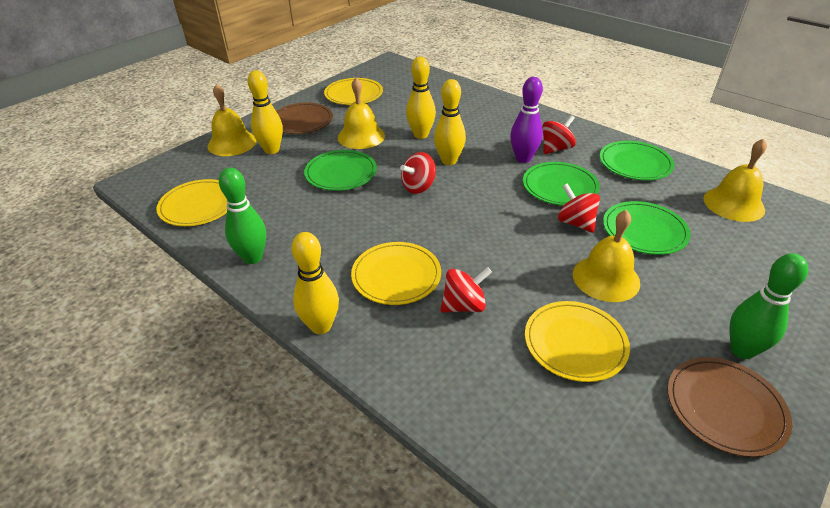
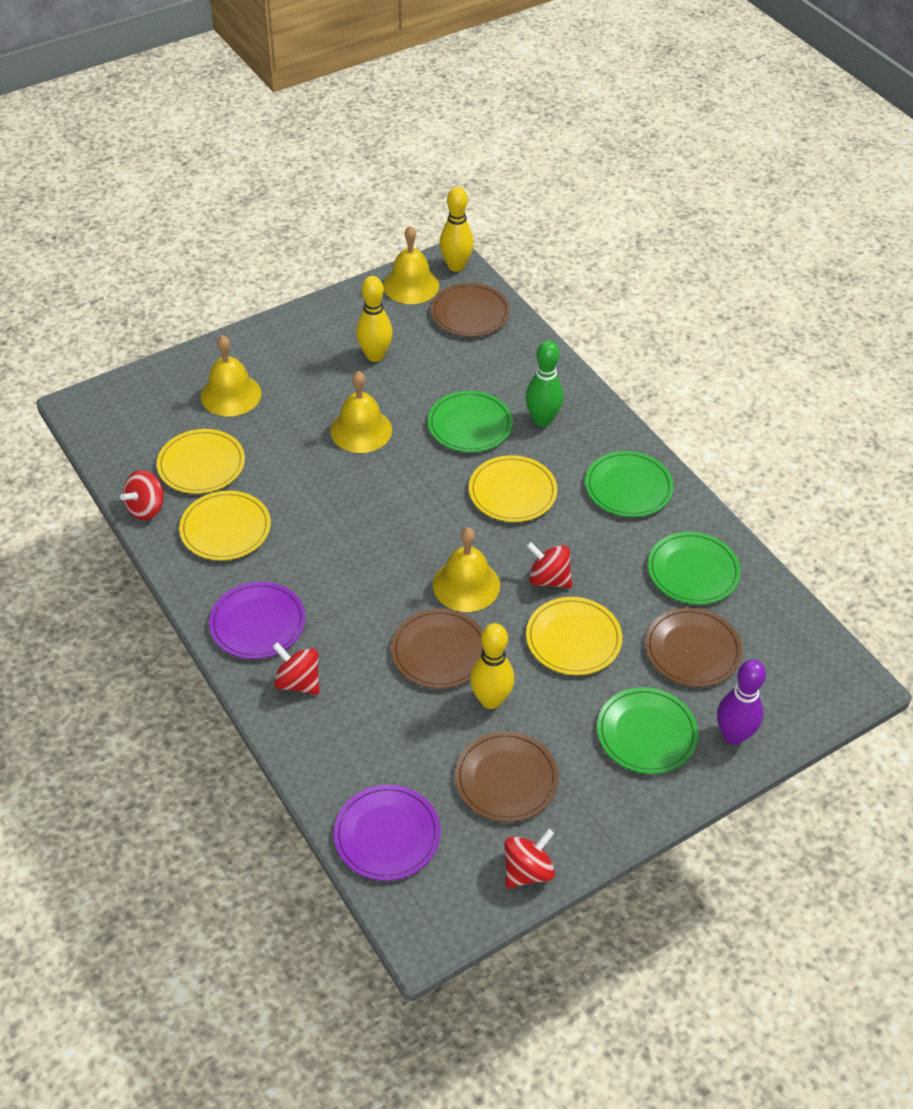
brown plate: [276,103,333,134] [667,357,792,457] = 2 -> [391,609,483,689] [431,283,510,337] [455,731,559,822] [645,608,742,687] = 4
green bowling pin: [219,168,266,264] [730,253,808,359] = 2 -> [525,340,563,427] = 1
purple plate: none = 0 -> [209,582,306,659] [334,785,441,881] = 2
yellow bowling pin: [248,70,283,154] [291,232,339,334] [406,57,436,139] [434,79,466,165] = 4 -> [356,276,393,362] [440,187,474,272] [470,623,515,709] = 3

